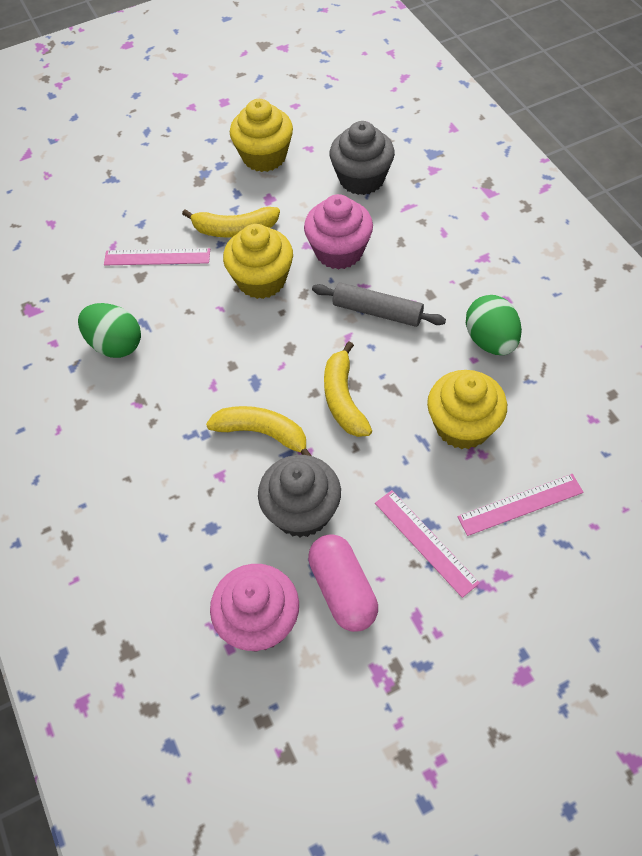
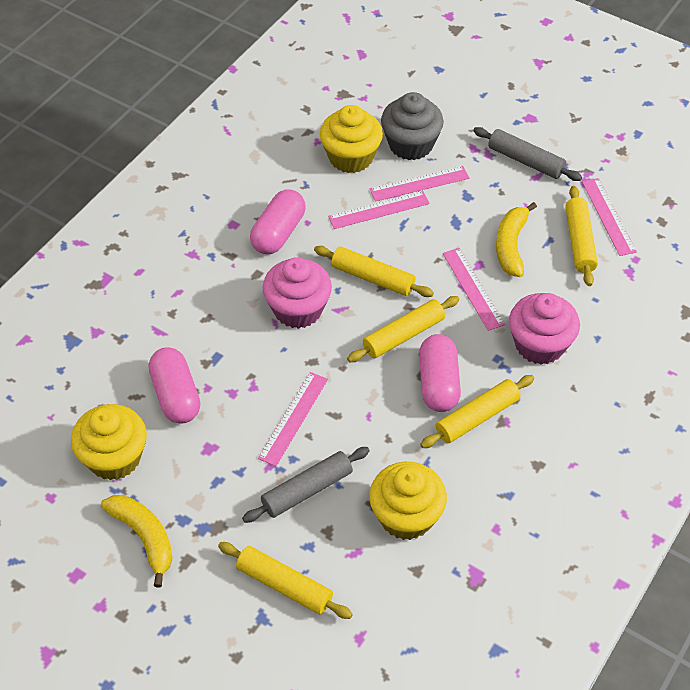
green egg: [78,303,141,358] [466,295,522,355] = 2 -> none = 0
grey cupcake: [258,455,341,537] [330,121,395,195] = 2 -> [381,92,444,160] = 1
grey rolling pin: [312,282,446,327] = 1 -> [242,447,370,523] [473,127,582,181] = 2
pink capsule: [308,534,378,632] = 1 -> [149,347,200,424] [250,189,305,254] [419,334,461,412] = 3
pink ruler: [104,248,210,265] [375,490,480,598] [457,474,584,536] = 3 -> [258,372,328,466] [328,191,430,229] [369,166,469,202] [443,248,505,331] [582,178,637,256] = 5
yellow banana: [182,207,280,238] [206,406,312,456] [324,341,372,437] = 3 -> [101,495,173,588] [496,202,537,277] = 2
yellow rolling pin: none = 0 -> [218,542,353,619] [314,246,434,297] [347,296,459,362] [420,375,534,448] [565,186,598,286] = 5

